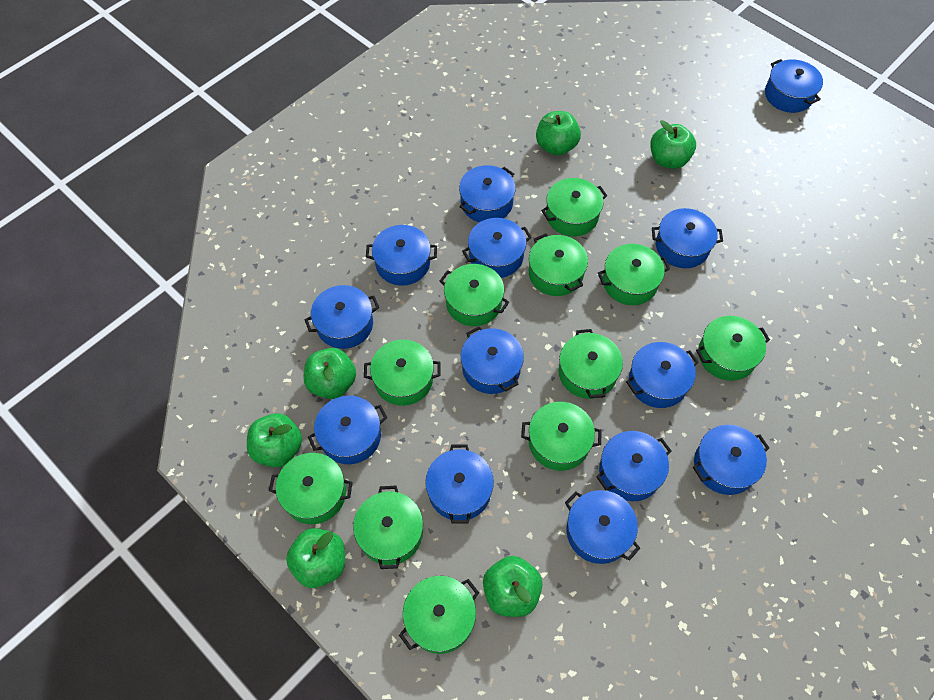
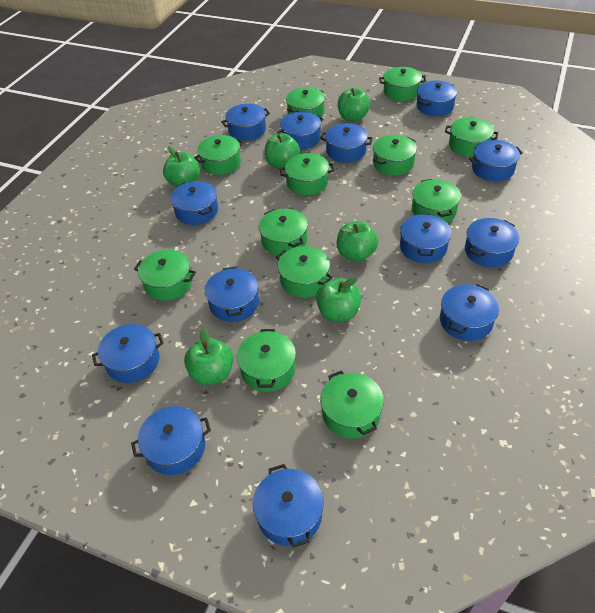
green pot: [269,453,353,524] [353,486,423,569] [364,340,441,406] [399,576,479,654] [440,264,509,326] [521,402,602,471] [529,233,588,296] [541,178,607,236] [558,329,623,399] [598,244,670,305] [696,316,770,381] = 11 -> [134,250,196,301] [194,135,244,175] [237,329,296,392] [259,209,308,256] [276,246,333,298] [280,153,334,195] [286,87,325,117] [320,370,384,439] [373,135,417,175] [379,67,426,101] [412,179,461,223] [445,117,498,157] = 12

